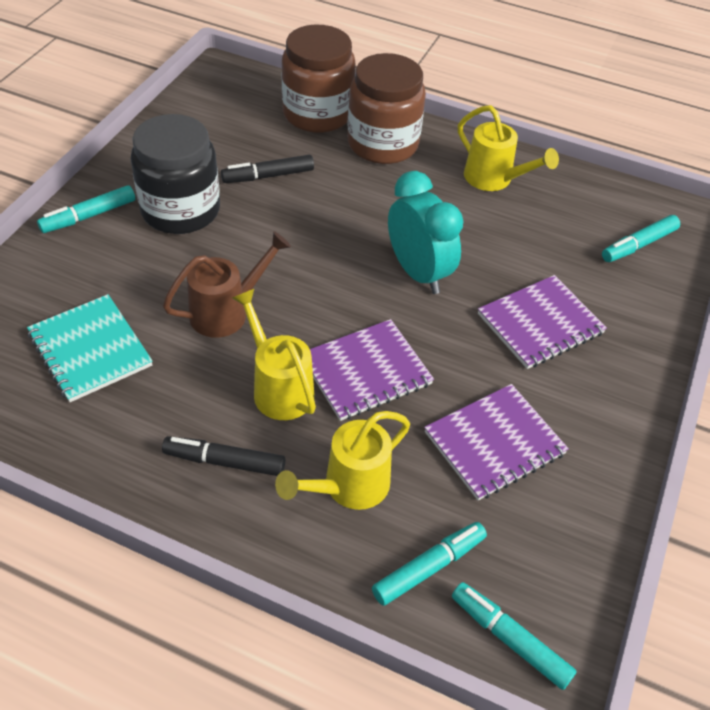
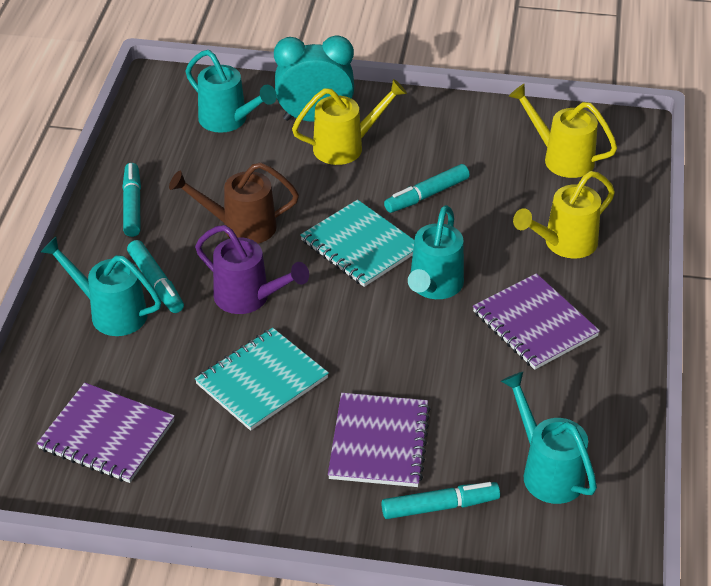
black jar: [130,114,220,234] = 1 -> none = 0
black marker: [162,436,285,476] [221,155,314,183] = 2 -> none = 0
brown jar: [282,25,356,133] [347,53,426,164] = 2 -> none = 0
purple watering can: none = 0 -> [195,225,309,314] = 1
turquoise notebook: [27,294,152,402] = 1 -> [195,328,329,431] [300,200,414,287] = 2
turquoise watering can: none = 0 -> [41,237,161,336] [185,50,277,133] [408,205,464,299] [501,372,597,504] = 4

